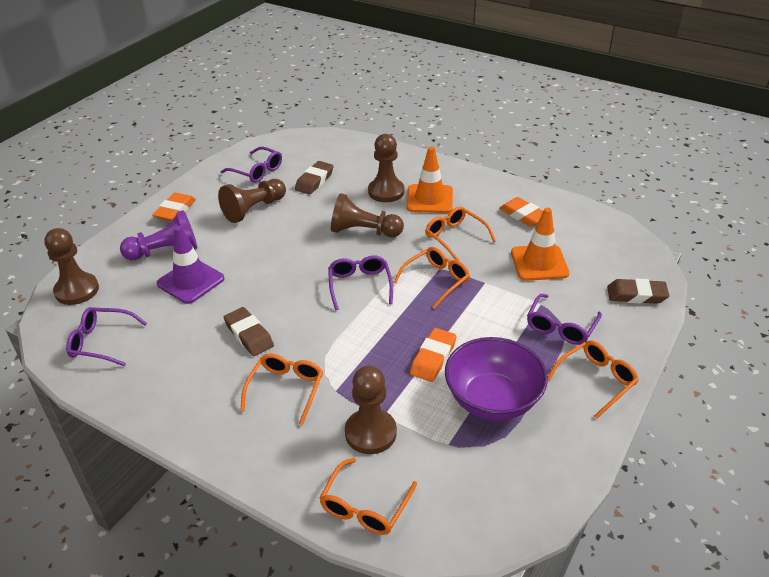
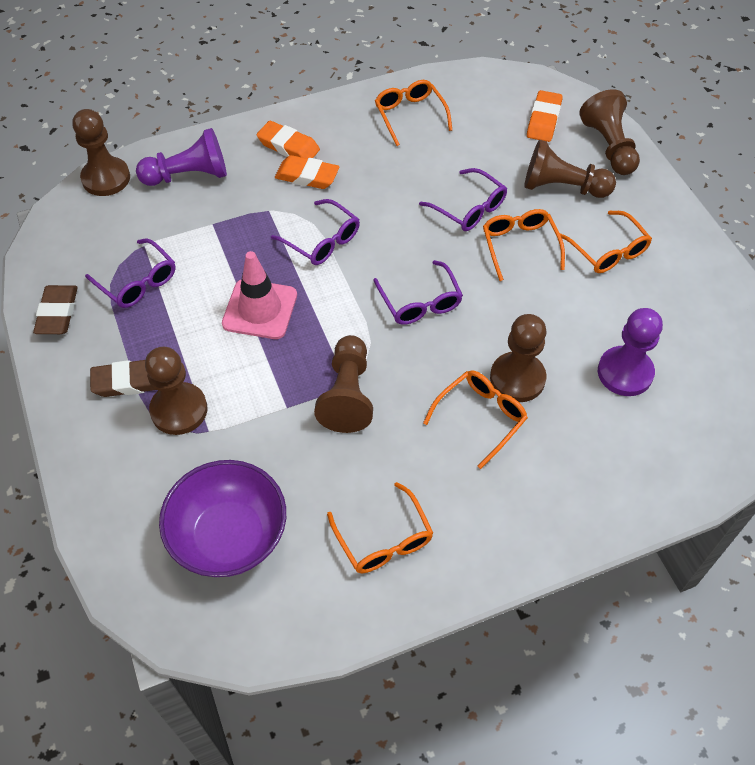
brown eraser: [224,307,274,356] [295,161,334,195] [607,278,669,304] = 3 -> [33,285,78,334] [90,360,157,397] = 2
brown pawn: [44,228,99,305] [218,179,286,223] [331,193,404,237] [345,366,397,454] [368,134,404,202] = 5 -> [72,109,130,196] [145,347,207,435] [314,335,373,433] [490,314,546,402] [524,140,616,198] [579,89,640,175] = 6
orange traffic cone: [407,147,453,213] [511,208,569,281] = 2 -> none = 0
pink traffic cone: none = 0 -> [222,251,297,339] = 1
purple pawn: [120,210,198,260] = 1 -> [136,128,227,186] [598,308,663,396] = 2
purple traffic cone: [157,226,224,304] = 1 -> none = 0

